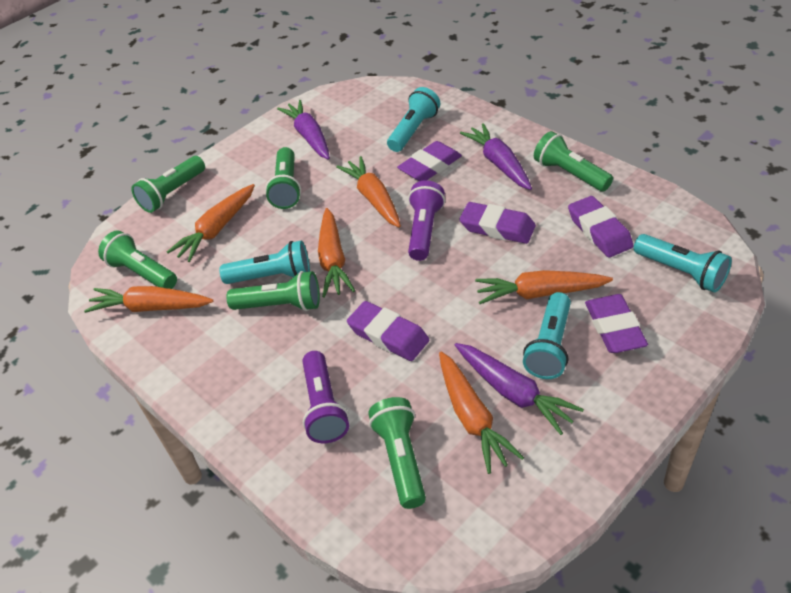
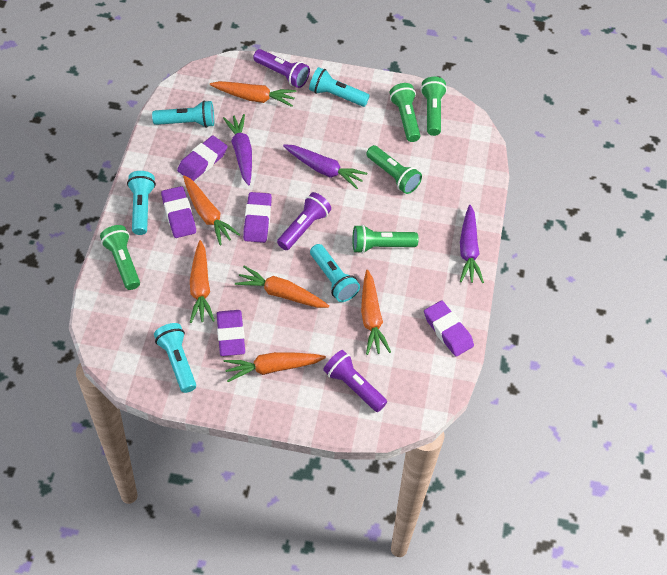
green flashlight: [98,231,177,289] [131,156,205,213] [226,271,320,311] [265,147,301,209] [368,397,426,509] [534,131,613,192] = 6 -> [100,225,140,290] [352,225,418,254] [366,145,422,194] [390,83,420,142] [421,77,447,136] = 5
purple flashlight: [302,351,349,443] [408,180,445,261] = 2 -> [253,49,310,88] [277,192,331,250] [323,350,387,412] = 3
turquoise flashlight: [220,240,310,284] [387,87,440,152] [523,292,571,379] [634,234,732,293] = 4 -> [127,171,156,235] [152,100,214,128] [154,323,196,393] [309,67,370,107] [310,244,360,302] = 5

